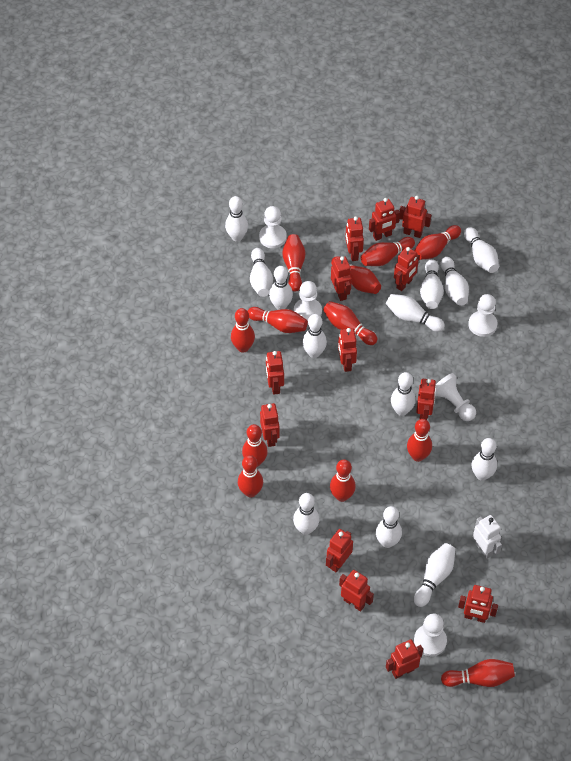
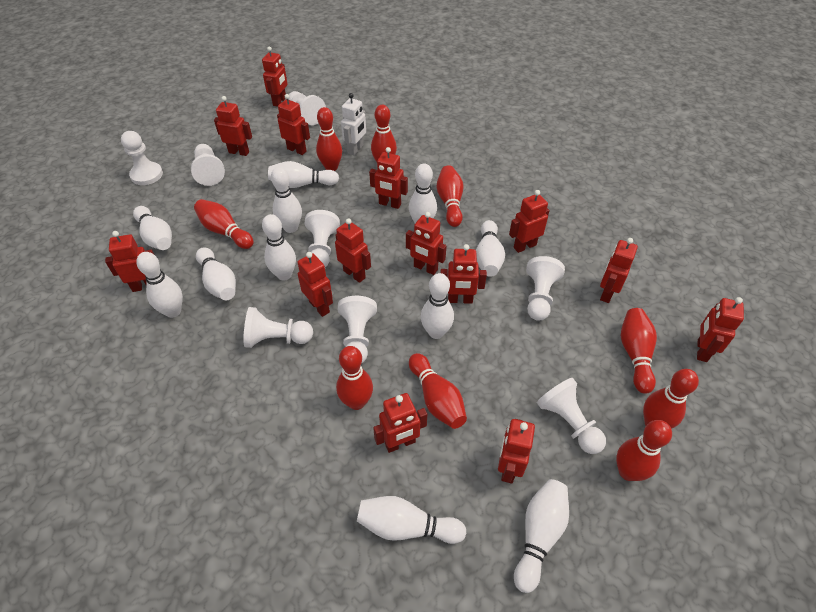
red bowling pin: [231,308,255,353] [238,455,263,498] [242,424,268,467] [248,307,308,333] [282,234,305,292] [323,301,377,345] [330,459,356,502] [331,256,381,294] [361,237,415,266] [407,419,432,462] [414,225,461,260] [441,659,515,687] = 12 -> [194,199,254,249] [316,107,342,171] [336,346,373,410] [371,105,397,162] [409,353,467,429] [436,165,463,227] [616,420,672,481] [621,308,657,394] [643,369,699,429] = 9
red robot: [260,403,280,447] [266,351,284,395] [326,529,353,572] [331,256,352,301] [338,328,357,372] [339,570,374,611] [345,216,364,261] [369,198,400,241] [386,639,423,679] [394,247,419,291] [399,196,431,238] [416,379,436,420] [458,585,498,623] = 13 -> [105,231,154,292] [214,96,252,156] [262,46,287,107] [277,94,310,155] [298,252,333,317] [335,218,371,283] [369,147,408,209] [373,393,427,453] [406,212,447,275] [441,244,487,304] [498,419,535,484] [509,190,550,253] [600,238,638,303] [697,297,744,362] = 14
white bowling pin: [225,196,248,242] [250,248,273,297] [269,266,293,310] [293,493,319,535] [302,314,327,358] [376,506,402,548] [386,294,445,332] [391,372,416,416] [414,543,456,607] [420,259,444,309] [440,257,469,306] [464,227,499,273] [472,438,497,481] = 13 -> [133,206,172,250] [136,252,183,318] [196,247,236,300] [262,214,296,280] [268,161,339,188] [271,167,302,233] [357,496,466,544] [409,164,437,223] [421,273,454,339] [476,220,505,277] [514,479,569,593] = 11
white pawn: [259,206,287,248] [294,281,322,321] [414,614,447,656] [435,373,476,421] [468,294,498,337] = 5 -> [121,131,163,185] [191,144,225,186] [243,307,313,348] [288,91,326,125] [305,210,340,267] [337,296,377,364] [526,256,565,321] [537,378,606,454] = 8

